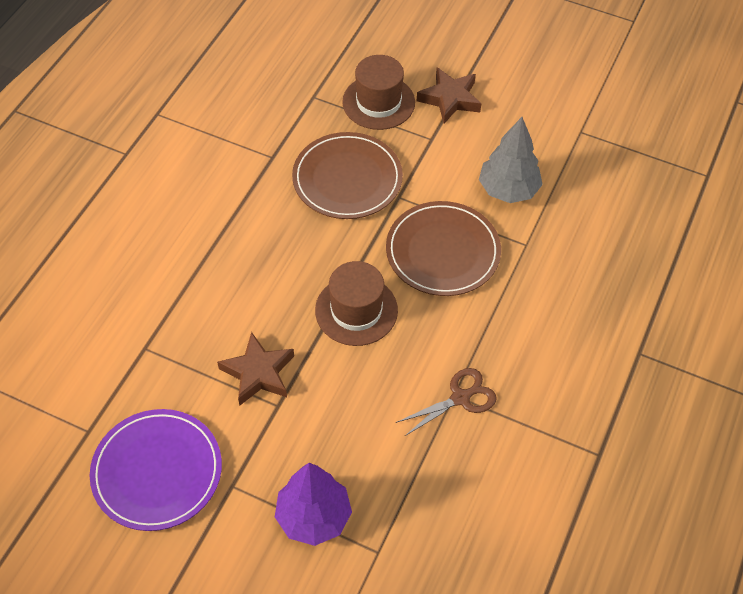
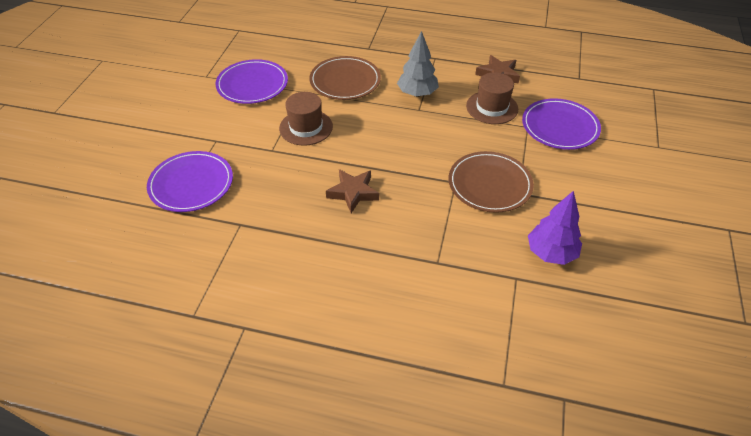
brown scissors: [396,368,497,436] = 1 -> none = 0
purple plate: [90,409,222,531] = 1 -> [147,151,233,212] [215,59,288,104] [522,98,601,150] = 3

